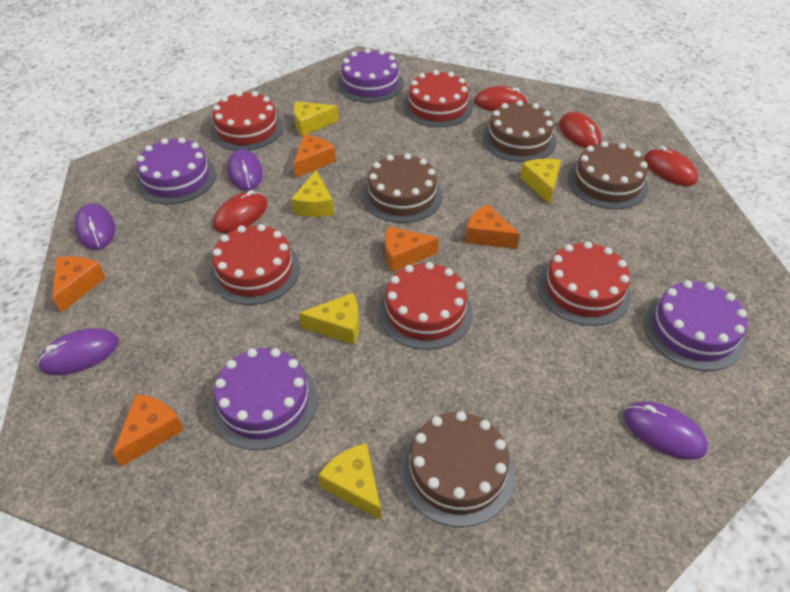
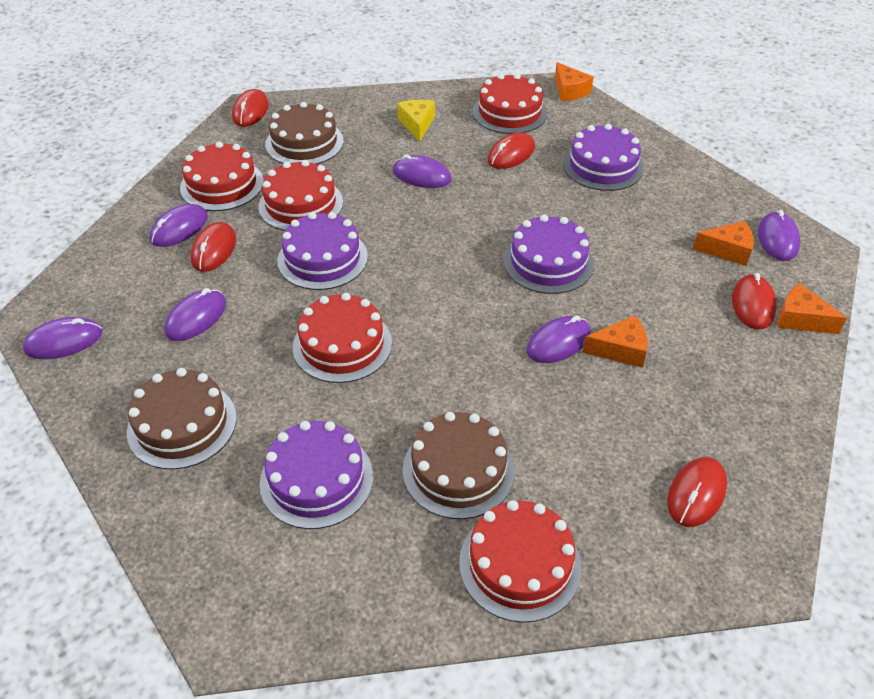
brown cake: [362,153,442,223] [400,411,515,527] [482,100,556,162] [568,141,648,209] = 4 -> [127,368,236,470] [265,102,344,164] [403,412,515,519] = 3
orange cheese: [52,256,106,312] [113,394,184,467] [294,135,336,178] [385,226,439,272] [465,204,520,249] = 5 -> [555,62,594,101] [582,315,648,368] [693,221,754,266] [778,283,847,334] = 4
purple mouse: [37,328,118,375] [74,203,115,250] [227,149,263,190] [624,402,708,460] = 4 -> [23,317,102,359] [150,204,208,247] [164,288,226,341] [393,154,452,188] [527,316,591,363] [758,210,800,261] = 6
red mouse: [213,190,268,233] [474,86,528,111] [559,112,601,148] [644,146,698,186] = 4 -> [191,222,236,272] [232,89,269,127] [488,132,535,169] [668,457,727,527] [732,273,777,330] = 5
yellow cheese: [291,171,334,217] [294,101,339,136] [299,293,359,345] [318,443,381,520] [520,159,561,205] = 5 -> [397,100,435,141] = 1

